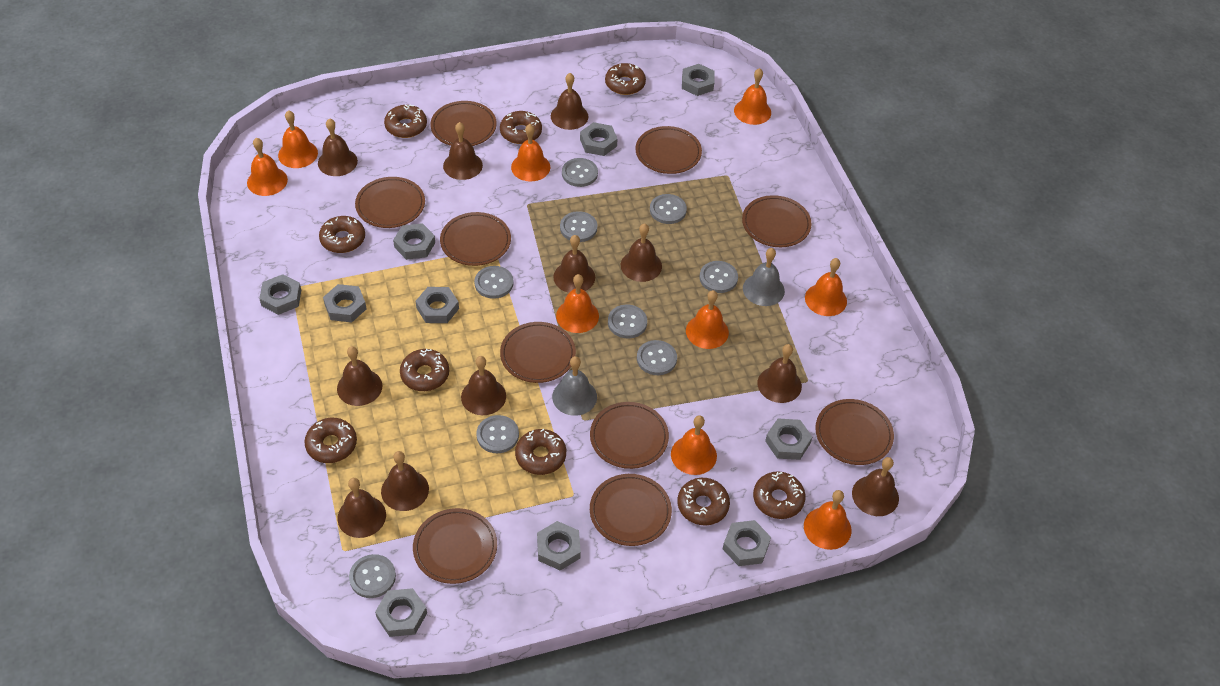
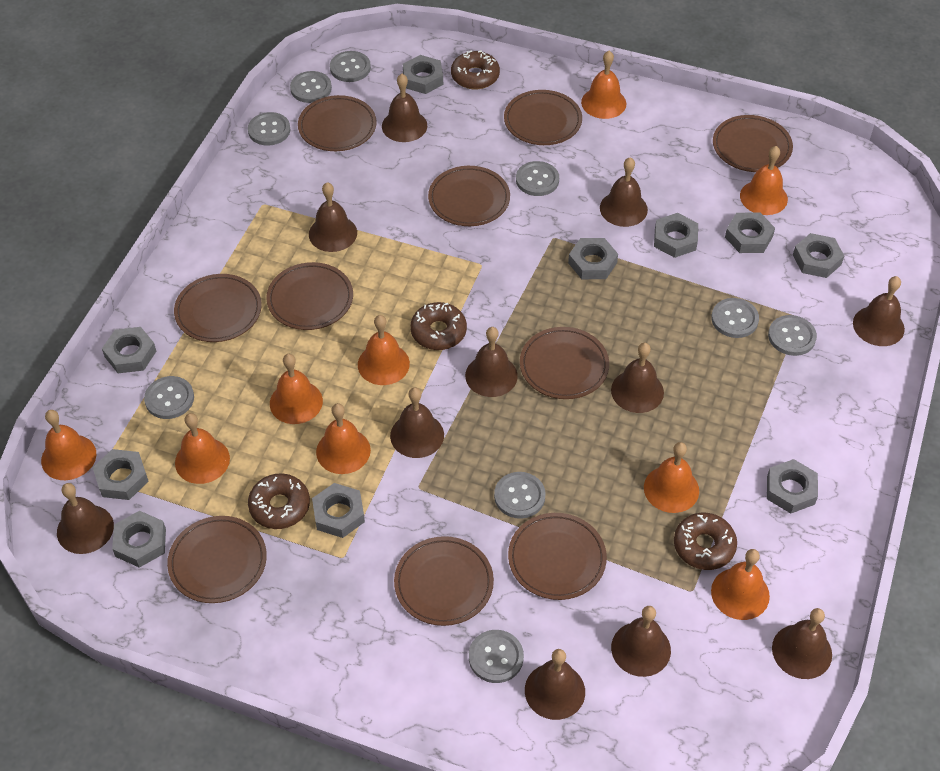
brown donut: [304,418,357,463] [319,216,365,253] [384,104,427,138] [400,349,449,391] [500,111,542,144] [515,429,566,475] [605,63,646,95] [677,478,730,525] [753,471,806,519] = 9 -> [248,473,310,529] [410,302,467,350] [451,50,500,89] [674,513,737,570] = 4
grey bell: [552,356,597,416] [743,248,785,306] = 2 -> none = 0

